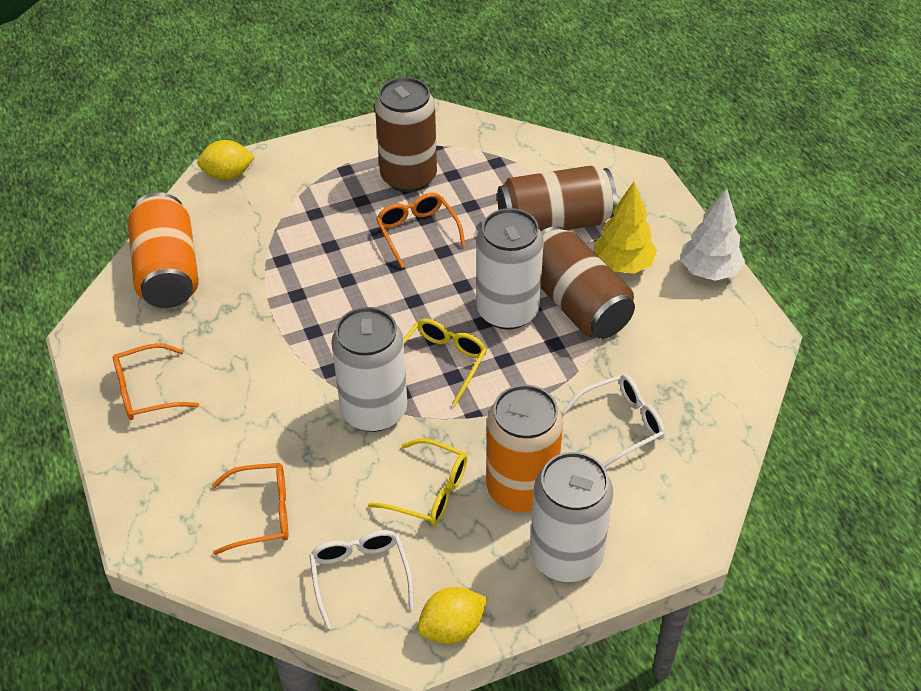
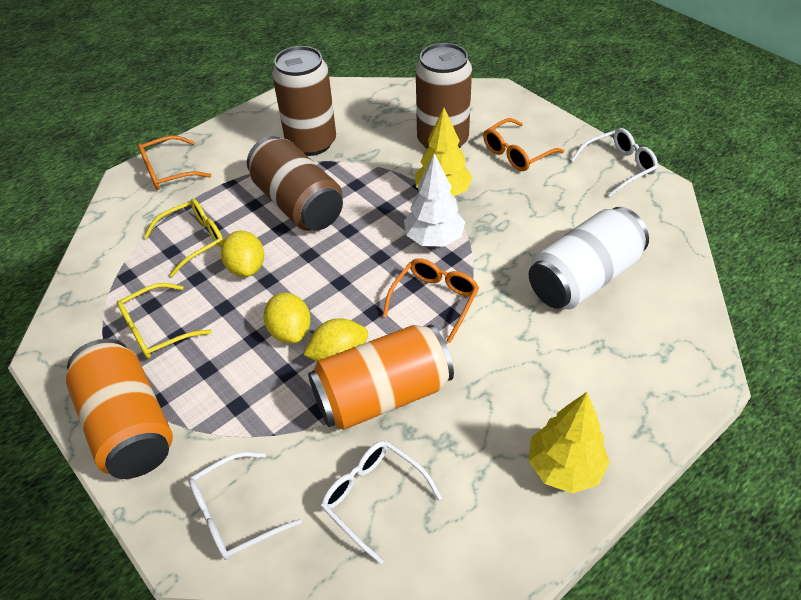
white can: [331,307,407,432] [476,208,544,329] [530,452,613,582] = 3 -> [529,207,649,309] = 1
white glasses: [309,530,414,629] [563,374,665,468] = 2 -> [188,452,301,560] [321,441,442,565] [571,128,658,196] = 3
yellow lemon: [197,140,255,180] [417,587,487,644] = 2 -> [221,231,264,277] [264,293,311,343] [304,318,368,362] = 3
yellow tree: [594,182,657,274] = 1 -> [415,108,473,196] [529,392,610,493] = 2

